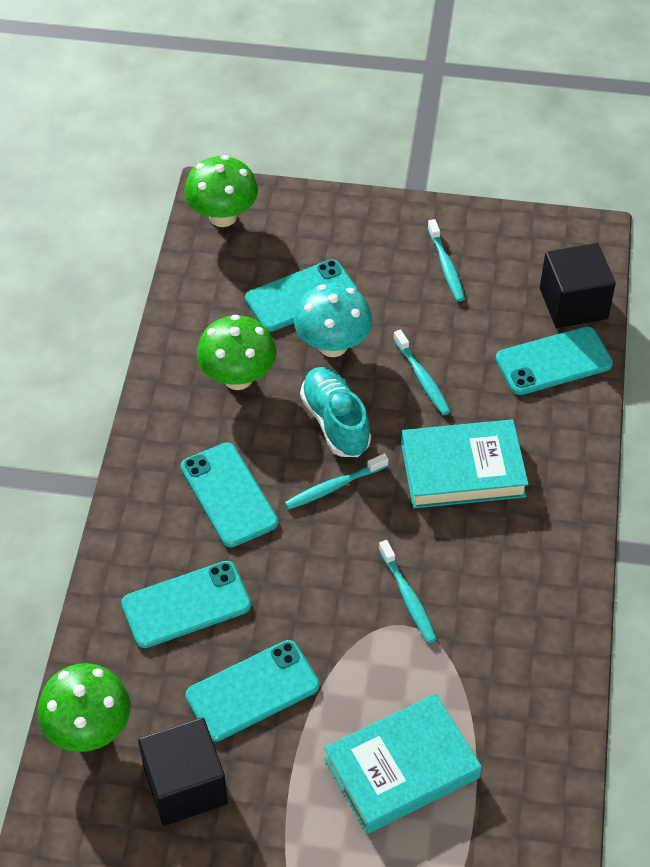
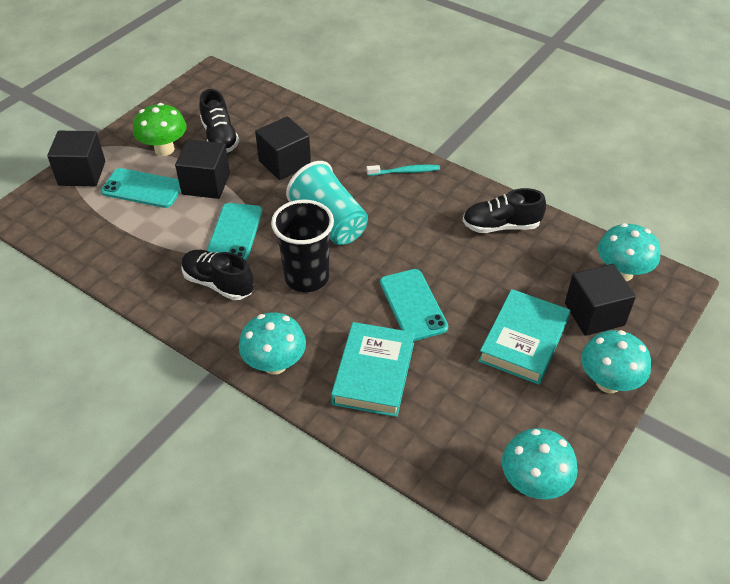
black cube: [138,717,228,826] [540,243,616,328] = 2 -> [47,131,105,186] [175,139,230,199] [255,116,311,180] [565,264,636,336] = 4
black cup: none = 0 -> [271,200,334,292] = 1
black shoe: none = 0 -> [181,250,254,300] [199,89,239,153] [463,188,546,233] = 3
green mushroom: [37,663,130,752] [184,155,258,227] [197,315,276,390] = 3 -> [133,103,187,156] = 1
turquoise cup: none = 0 -> [286,161,368,245] = 1
turquoise mushroom: [294,283,372,357] = 1 -> [239,312,306,375] [502,428,578,499] [581,330,651,393] [598,223,660,281] = 4
turquoise phone: [121,561,251,648] [181,443,278,547] [186,640,320,741] [245,259,358,332] [496,327,613,395] = 5 -> [101,168,181,208] [207,203,263,262] [380,269,448,341] = 3
turquoise shoe: [300,367,371,457] = 1 -> none = 0
turquoise toothbrush: [285,454,389,510] [379,540,437,643] [393,329,451,415] [427,219,465,302] = 4 -> [367,165,440,176] = 1

